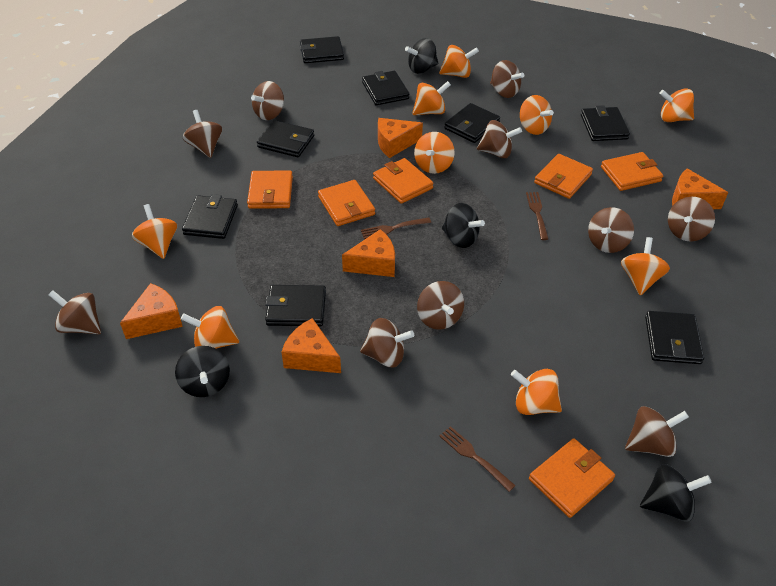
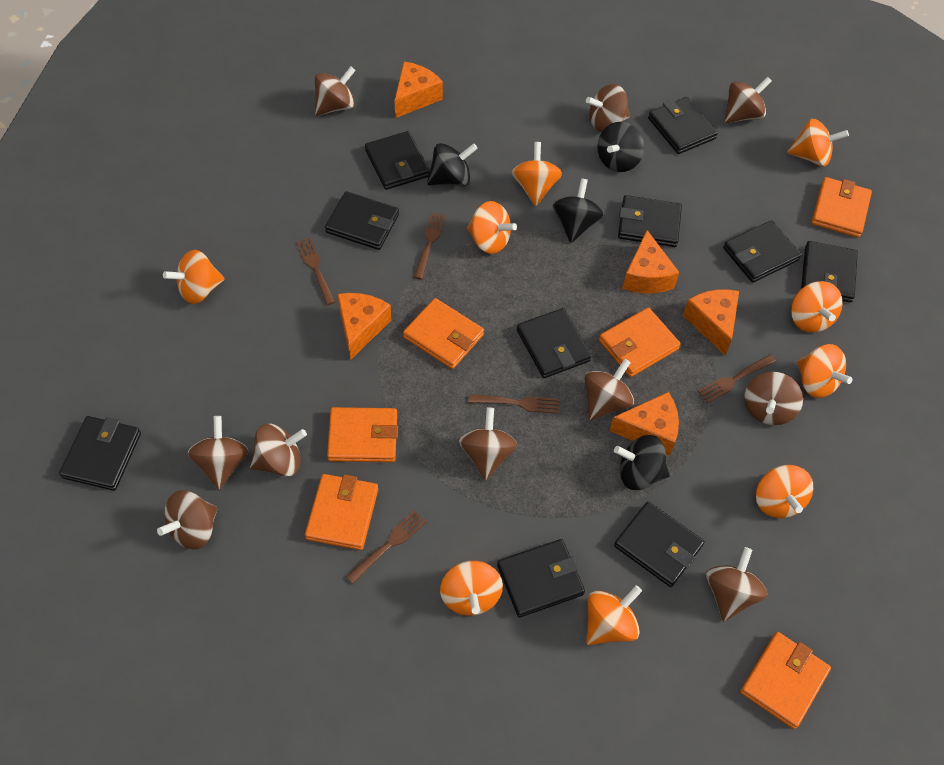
black wallet: [182,194,238,239] [257,120,314,157] [265,285,326,326] [300,36,344,63] [362,71,409,105] [444,103,500,143] [581,105,630,141] [645,311,704,364] = 8 -> [59,416,141,491] [325,191,399,250] [365,131,430,190] [497,539,585,618] [517,308,592,378] [614,501,704,587] [618,195,682,247] [648,97,718,154] [723,220,802,283] [801,241,858,302] = 10
brown fork: [361,218,431,239] [439,426,516,492] [526,192,549,240] = 3 -> [296,238,335,305] [346,510,427,584] [414,212,446,279] [468,394,559,414] [698,354,776,403] = 5

